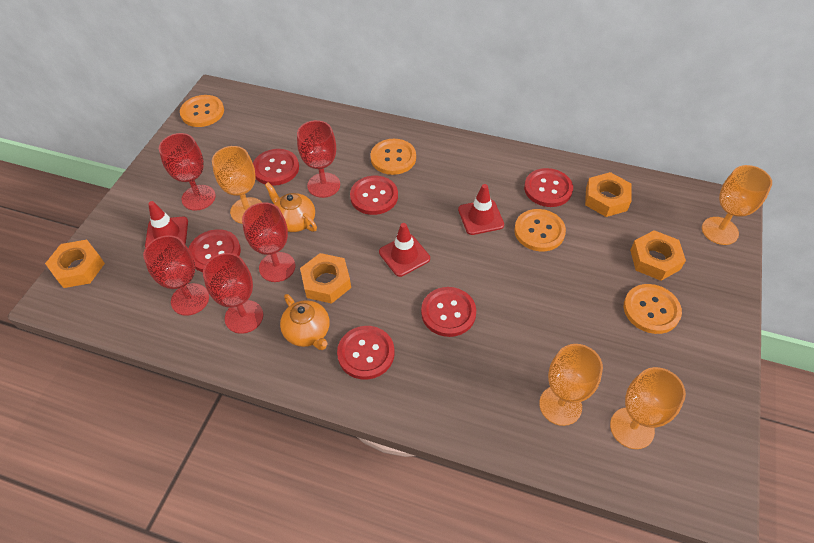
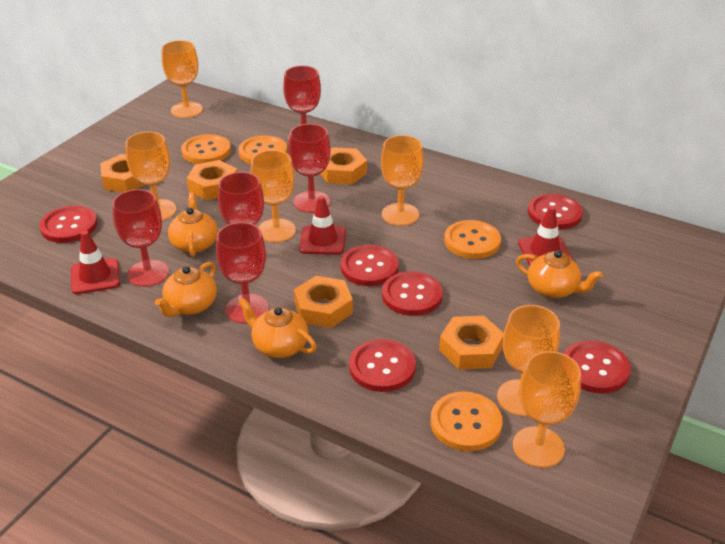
orange goblet: [212,146,262,224] [539,344,603,426] [610,367,686,449] [702,165,772,245] = 4 -> [125,132,177,221] [162,40,203,118] [250,150,296,242] [381,135,424,226] [497,305,560,416] [513,351,581,468] = 6
orange nut: [45,240,105,288] [300,253,351,304] [585,172,632,217] [630,230,686,281] = 4 -> [100,154,145,192] [187,160,237,200] [294,276,353,328] [321,147,367,184] [439,316,504,369] = 5
orange teapot: [265,182,317,232] [280,294,329,350] = 2 -> [155,262,217,317] [168,192,218,257] [239,298,317,358] [516,250,603,298] = 4

